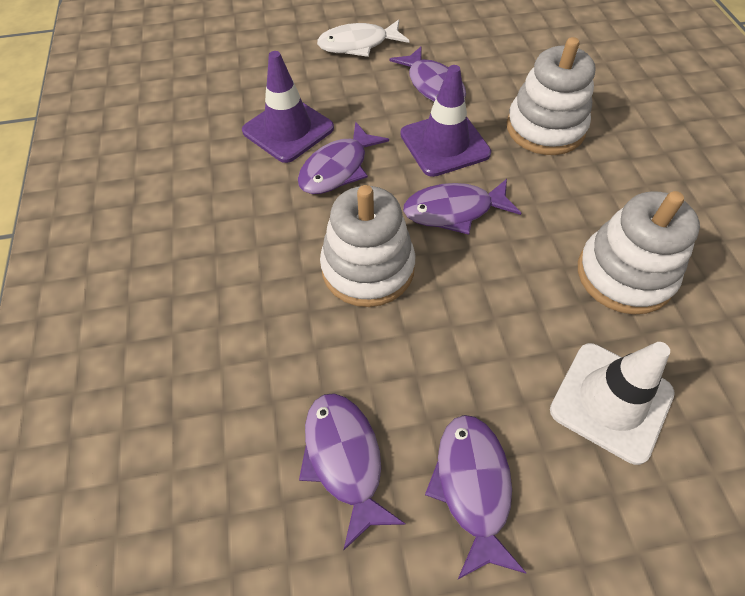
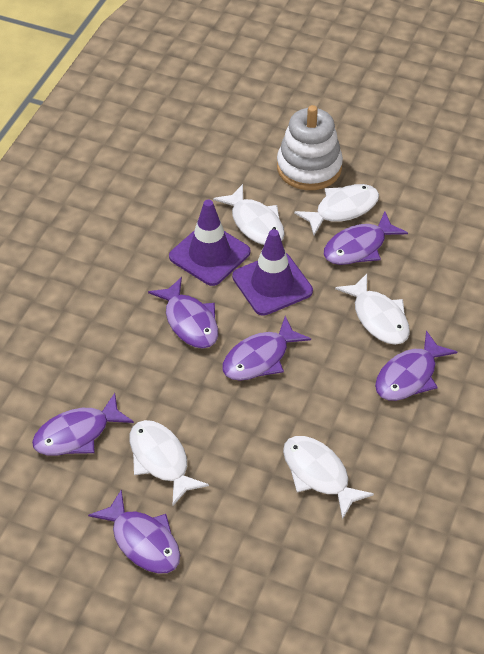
purple fish: [298,122,389,194] [299,393,406,550] [389,47,466,102] [403,179,521,235] [425,415,526,579] = 5 -> [32,393,134,456] [88,489,180,574] [148,277,218,348] [222,316,311,381] [324,211,408,265] [375,331,457,401] = 6
white fish: [317,20,409,57] = 1 -> [130,420,209,506] [213,184,285,245] [283,436,374,520] [294,184,379,235] [335,274,410,345] = 5
white stacking toy: [320,185,415,307] [507,37,596,155] [578,191,700,315] = 3 -> [277,105,343,190] = 1
white traffic cone: [550,342,675,465] = 1 -> none = 0

